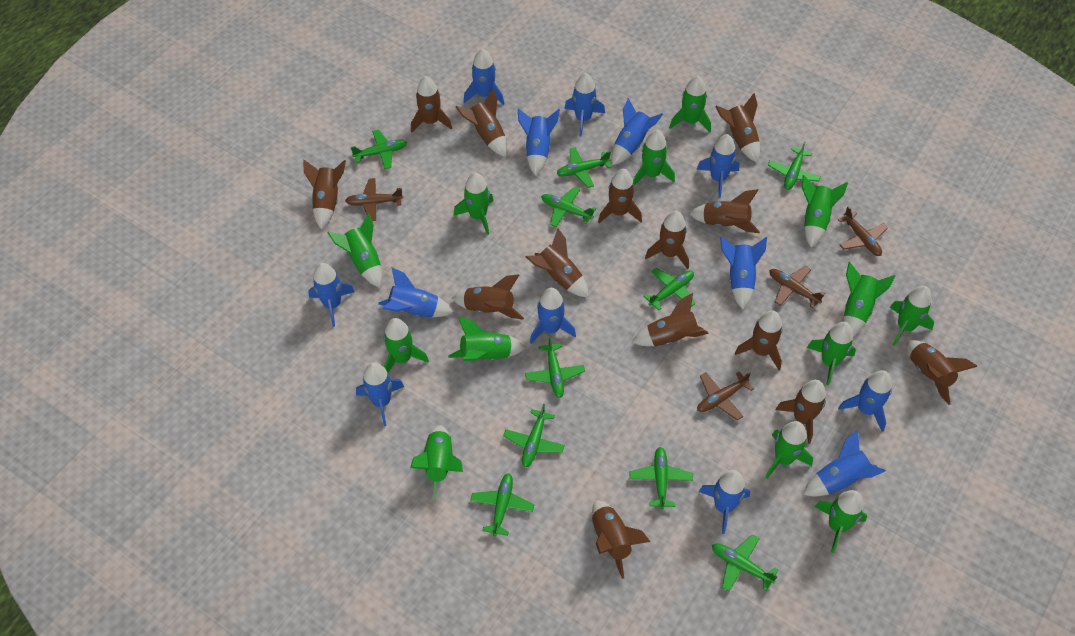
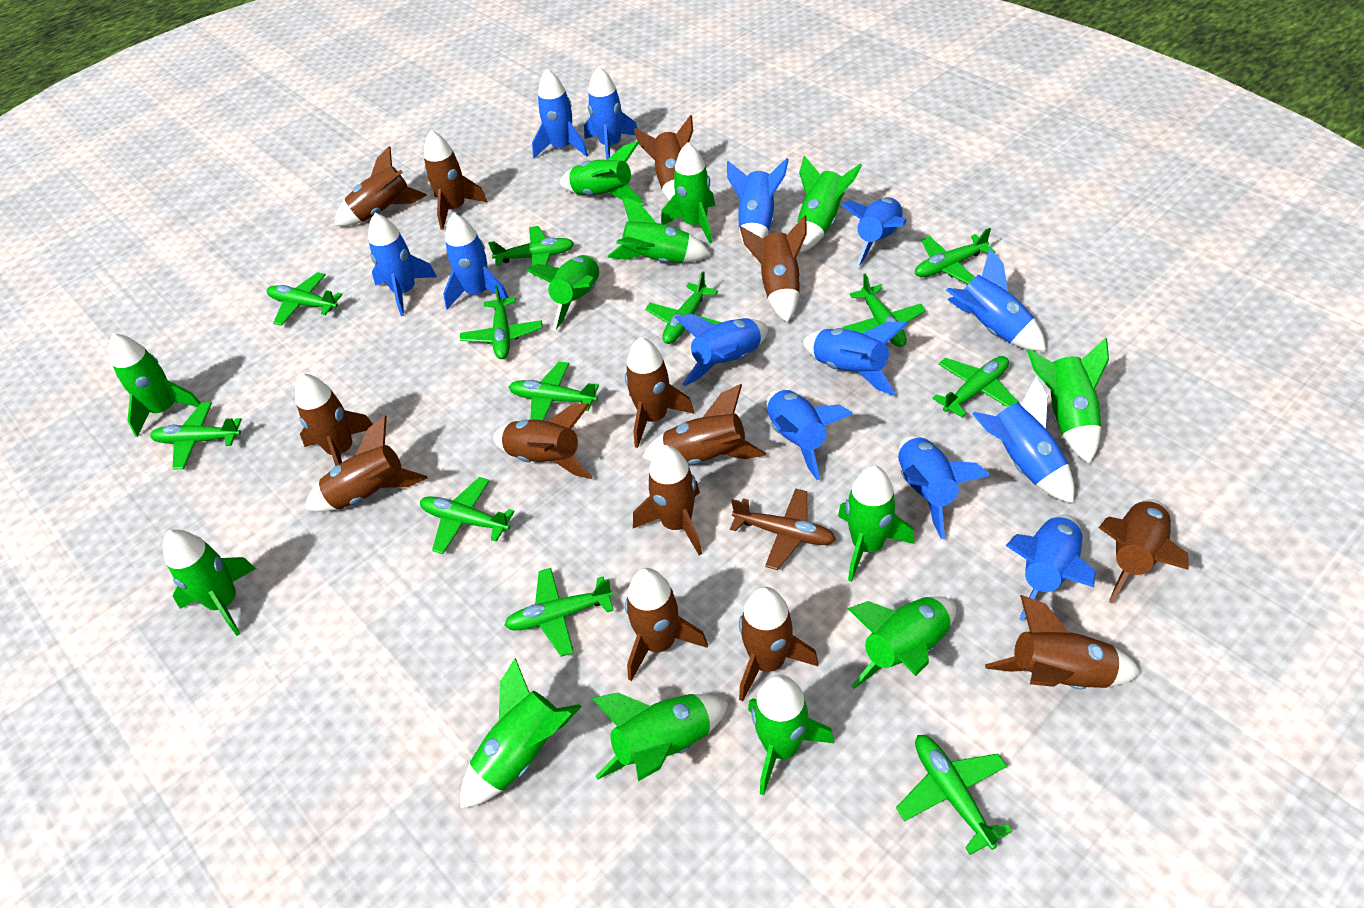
brown plane: [345,178,403,221] [697,371,754,421] [769,266,825,308] [837,206,888,256] = 4 -> [730,488,836,570] = 1
green plane: [351,129,407,169] [470,473,534,537] [503,404,565,467] [525,336,585,398] [541,187,596,227] [556,147,612,188] [630,447,693,510] [643,268,695,310] [712,534,779,592] [768,141,821,190] = 10 -> [150,402,242,470] [267,272,343,326] [420,477,515,554] [460,285,542,359] [488,226,574,276] [504,568,614,657] [509,361,599,421] [645,271,722,344] [842,274,926,347] [896,735,1012,855] [915,228,995,284] [932,356,1020,417] = 12

